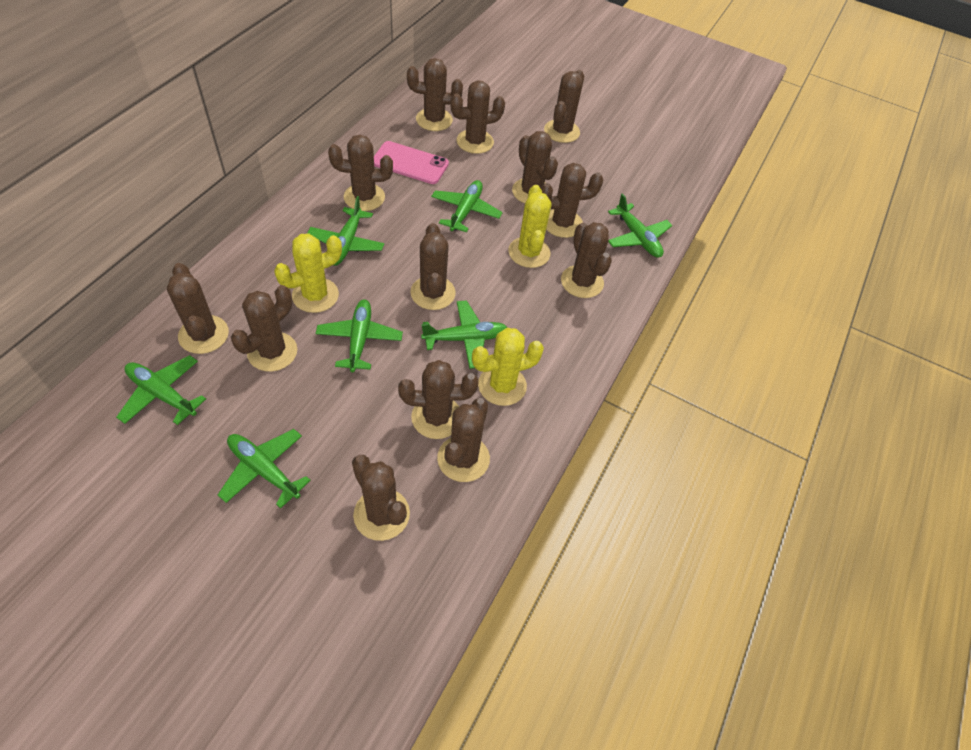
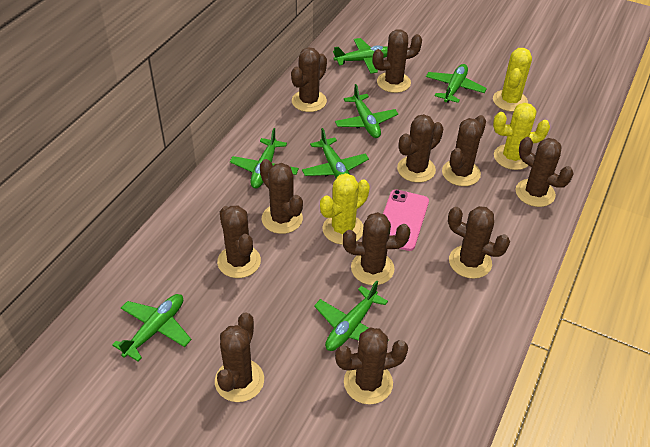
brown cactus: [167,263,229,354] [231,285,297,372] [328,135,393,211] [352,455,410,541] [398,360,478,439] [407,58,463,131] [410,223,456,310] [437,398,490,482] [450,80,505,154] [512,131,558,203] [540,163,603,238] [544,70,584,143] [561,222,612,298] = 13 -> [215,312,264,402] [217,205,261,278] [260,159,303,234] [291,47,327,112] [335,328,408,404] [343,212,410,285] [373,29,422,93] [397,114,443,183] [442,115,486,186] [448,206,510,279] [515,137,574,207] = 11

